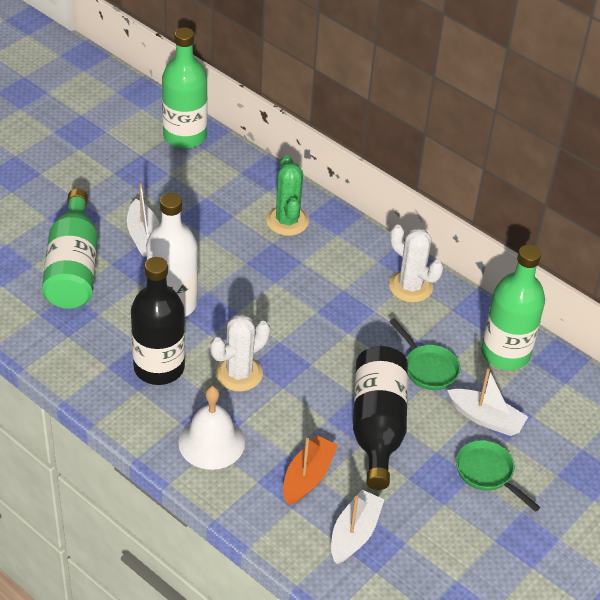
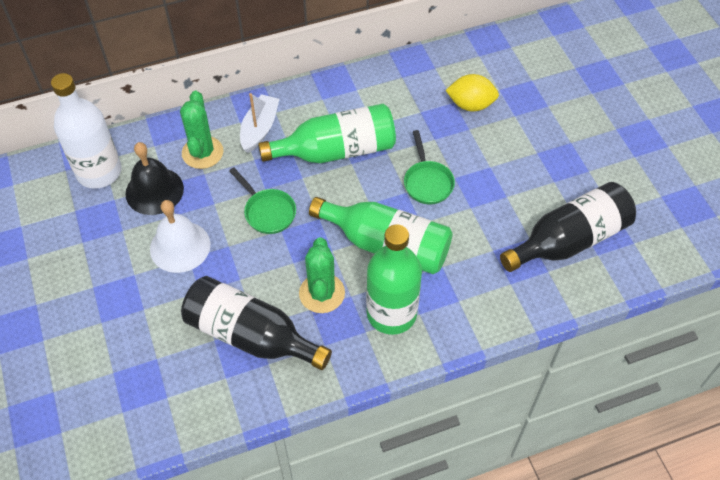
black bell: none = 0 -> [125,142,184,215] = 1
green cactus: [266,155,309,236] = 1 -> [180,91,223,169] [299,238,345,313] = 2
orange boat: [283,435,338,505] = 1 -> none = 0
white boat: [127,183,159,257] [331,490,384,564] [447,369,528,436] = 3 -> [240,93,279,153] = 1
white cactus: [211,314,270,391] [389,225,443,302] = 2 -> none = 0
yellow lemon: none = 0 -> [446,74,499,111] = 1

